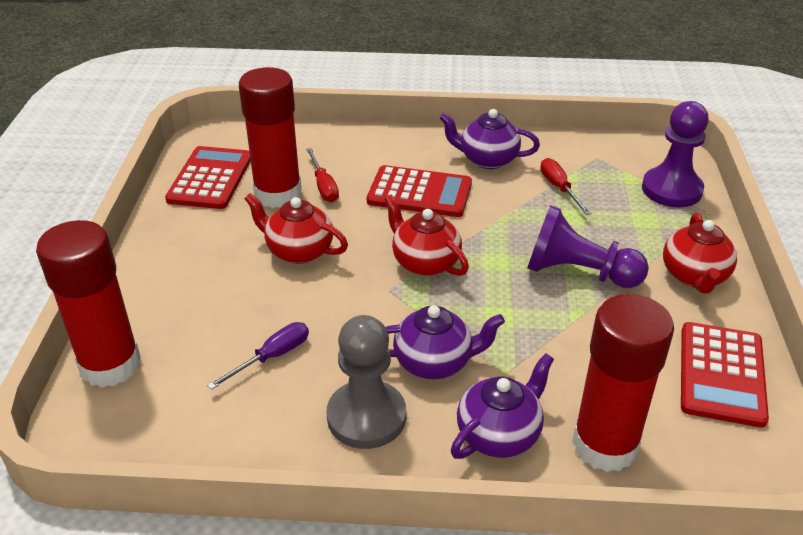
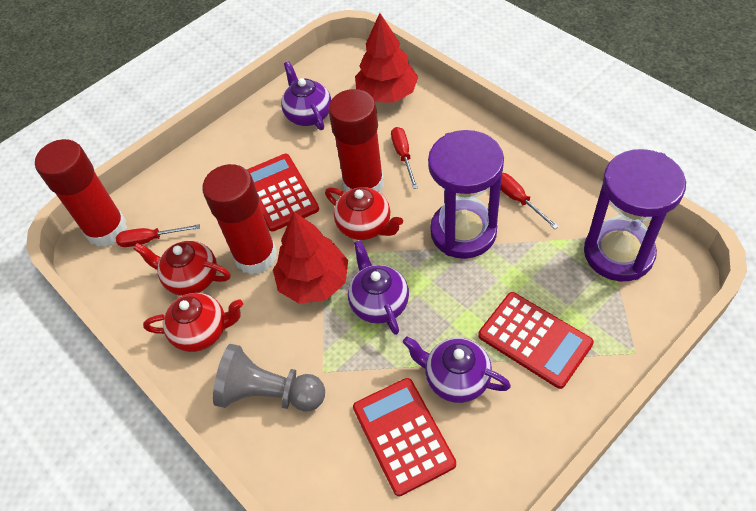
purple hourglass: none = 0 -> [428,130,504,259] [584,149,686,281] = 2
purple pawn: [527,205,649,288] [642,101,709,208] = 2 -> none = 0
purple screwdriver: [207,322,309,390] = 1 -> none = 0
red screwdriver: [306,148,339,202] [540,158,591,215] = 2 -> [116,224,200,247] [391,127,418,189] [500,173,559,229] = 3
red tree: none = 0 -> [273,212,348,304] [355,13,418,102] = 2

